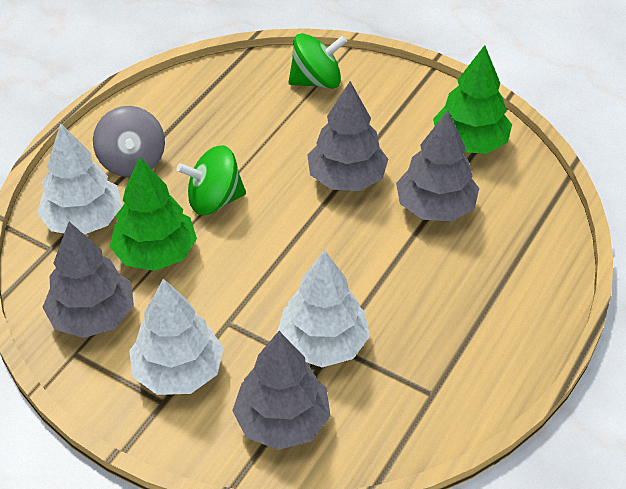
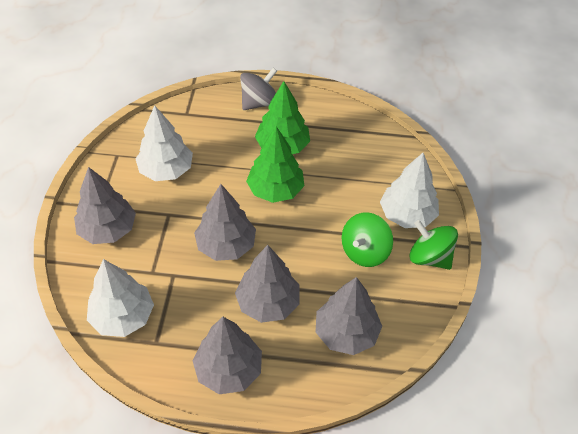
grey tree: [42,222,134,338] [232,331,330,450] [307,81,388,191] [396,110,479,222] = 4 -> [74,167,136,244] [192,317,262,394] [194,184,256,261] [235,245,300,323] [316,277,382,355] = 5

